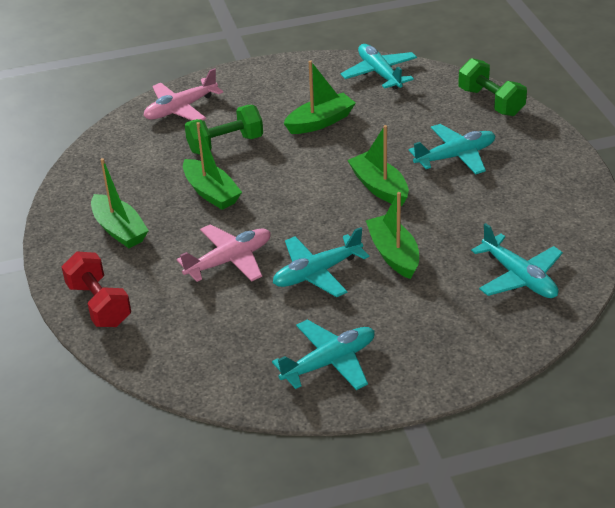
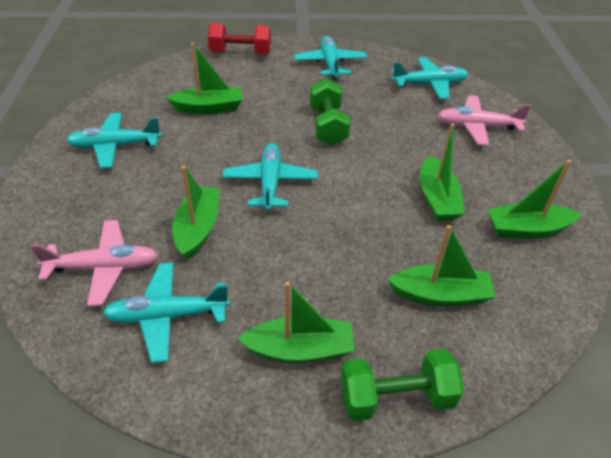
green boat: [91,158,149,248] [183,122,242,210] [284,60,356,134] [347,125,409,206] [366,192,419,279] = 5 -> [166,42,242,114] [172,166,219,260] [237,281,354,363] [387,225,496,306] [420,124,465,221] [487,160,582,239] = 6

